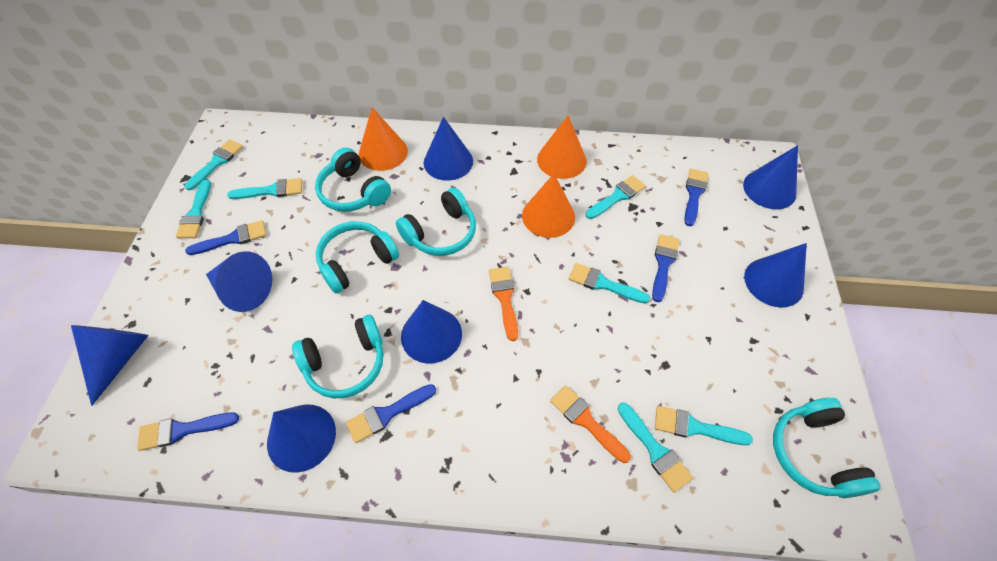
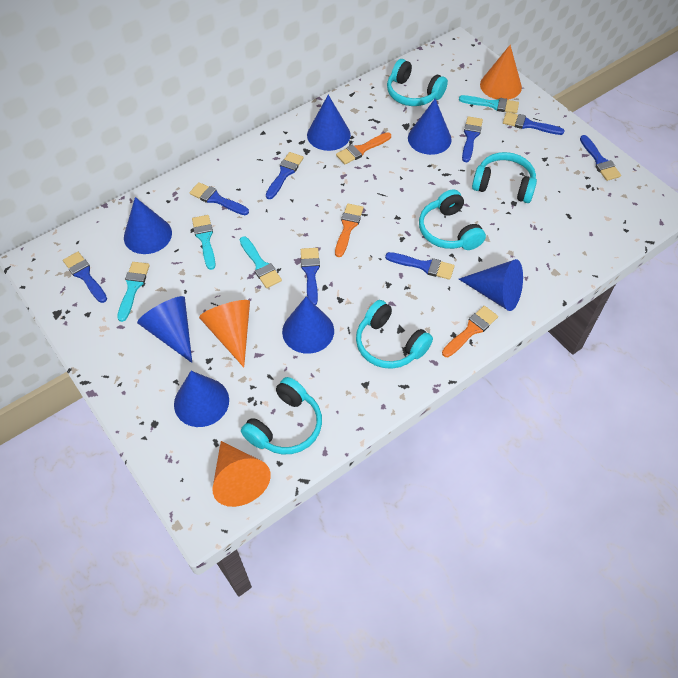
blue brush: [137,412,239,451] [185,220,267,255] [346,384,436,443] [652,234,679,303] [684,169,708,226] = 5 -> [63,252,107,303] [189,182,249,215] [266,152,304,199] [301,248,320,305] [385,252,455,280] [462,116,483,162] [503,112,565,135] [580,135,621,181] = 8
orange brush: [489,267,518,341] [550,385,631,463] = 2 -> [335,204,363,257] [336,132,391,164] [442,306,498,357] = 3
turquoise brush: [176,179,211,238] [184,139,243,191] [227,178,302,199] [569,263,650,304] [586,175,646,219] [618,402,693,493] [655,406,753,445] = 7 -> [117,262,150,322] [192,215,215,270] [240,236,282,288] [459,95,519,114] = 4

